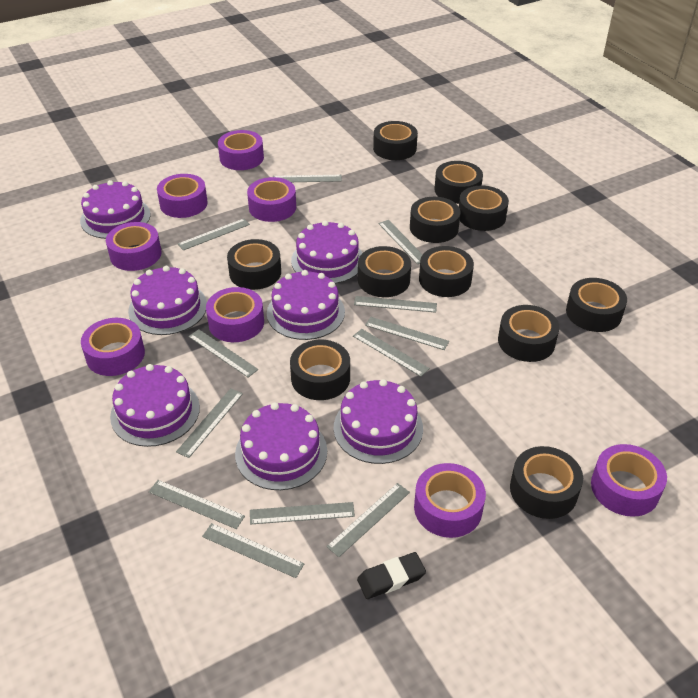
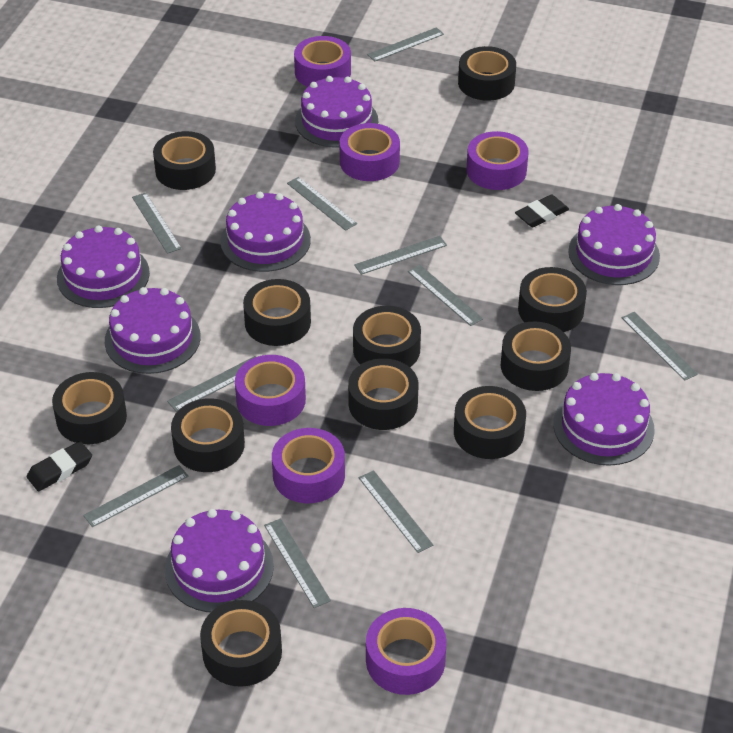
black eraser: [357,552,426,599] = 1 -> [27,441,92,491] [515,195,569,227] = 2
grey ruler: [149,480,245,529] [176,388,243,458] [178,219,250,251] [188,329,258,377] [202,523,304,578] [250,502,355,525] [273,175,342,182] [326,483,410,557] [353,329,430,377] [354,296,437,313] [365,317,449,350] [378,220,423,264] = 12 -> [83,465,189,527] [132,193,182,254] [167,356,255,412] [264,518,331,608] [287,177,357,231] [354,236,447,275] [359,470,433,553] [367,27,444,62] [408,265,483,326] [622,312,698,381] = 10
purple tape: [81,318,145,376] [106,222,161,271] [157,174,208,218] [206,287,264,342] [218,130,264,170] [247,177,296,222] [414,463,486,538] [591,444,667,517] = 8 -> [235,355,306,426] [272,428,345,503] [294,36,351,87] [339,123,400,181] [366,608,447,695] [466,131,529,190] = 6

